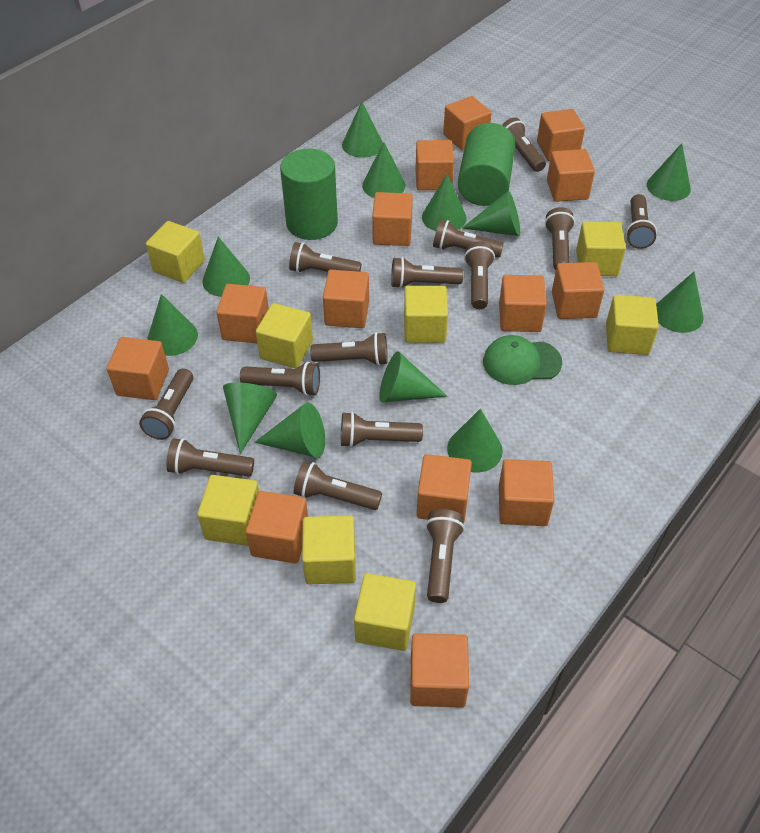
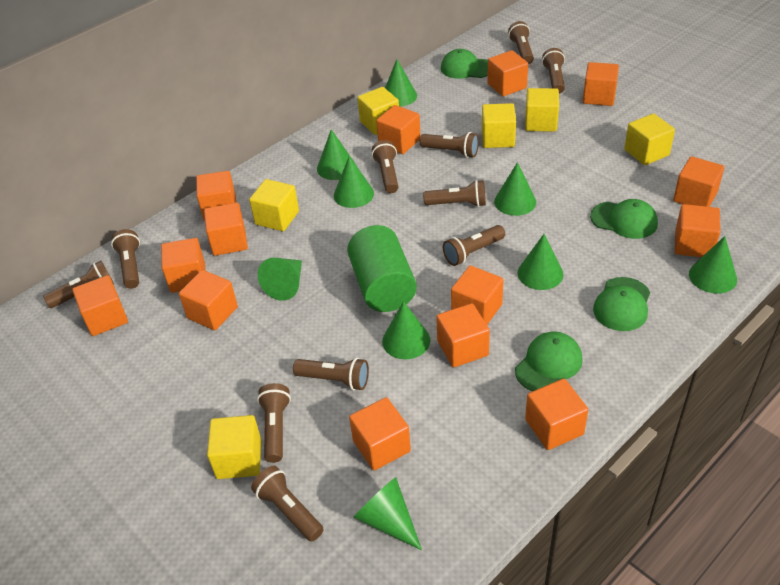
brown flashlight: [139,369,193,440] [166,438,254,477] [240,362,320,396] [289,242,362,273] [294,461,382,510] [310,332,388,366] [341,412,423,448] [391,257,463,288] [426,509,465,603] [433,220,504,258] [464,241,495,309] [502,118,546,172] [545,207,575,270] [626,194,657,249] = 14 -> [43,261,114,308] [111,229,140,289] [251,466,324,542] [257,383,291,463] [293,358,369,391] [372,140,399,193] [420,132,479,158] [423,180,486,207] [443,225,505,266] [508,21,534,64] [542,48,565,94] = 11
green cap: [483,335,562,385] = 1 -> [441,49,488,79] [515,332,583,391] [590,199,658,239] [593,277,650,331] = 4
green cone: [147,294,198,356] [202,237,250,297] [223,383,277,454] [254,403,325,458] [342,101,383,158] [362,142,405,198] [379,351,448,403] [422,174,466,231] [447,409,503,472] [462,191,520,236] [647,143,691,201] [656,272,704,333] = 12 -> [258,258,302,301] [317,129,355,180] [334,156,374,208] [353,477,422,550] [382,301,430,359] [385,59,417,107] [494,162,536,216] [518,234,563,290] [689,236,737,294] = 9
green cylinder: [280,149,338,240] [458,123,515,206] = 2 -> [347,225,417,312] = 1
yellow cube: [146,221,205,283] [197,475,259,546] [256,303,313,368] [302,515,356,584] [354,573,416,651] [404,286,448,343] [576,222,626,276] [606,295,659,355] = 8 -> [207,415,261,479] [249,179,299,231] [357,87,399,135] [482,103,516,148] [525,88,559,132] [624,113,675,165] = 6

